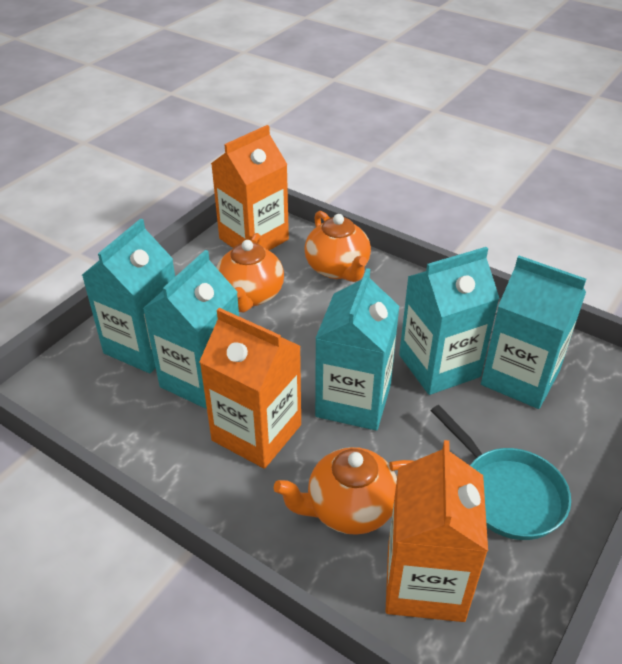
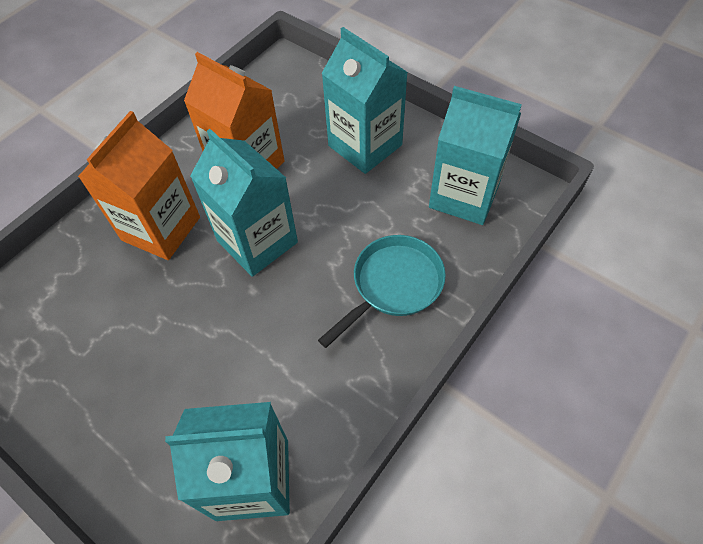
orange carton: [199,308,301,469] [211,125,289,250] [385,440,488,622] = 3 -> [78,111,200,260] [184,52,285,169] = 2
orange teapot: [216,233,284,312] [274,447,413,535] [304,211,371,282] = 3 -> none = 0
turquoise carton: [82,218,175,373] [143,250,239,409] [315,268,400,431] [399,247,500,395] [481,256,586,409] = 5 -> [165,402,290,521] [190,129,298,277] [321,27,408,174] [429,86,522,225] = 4

